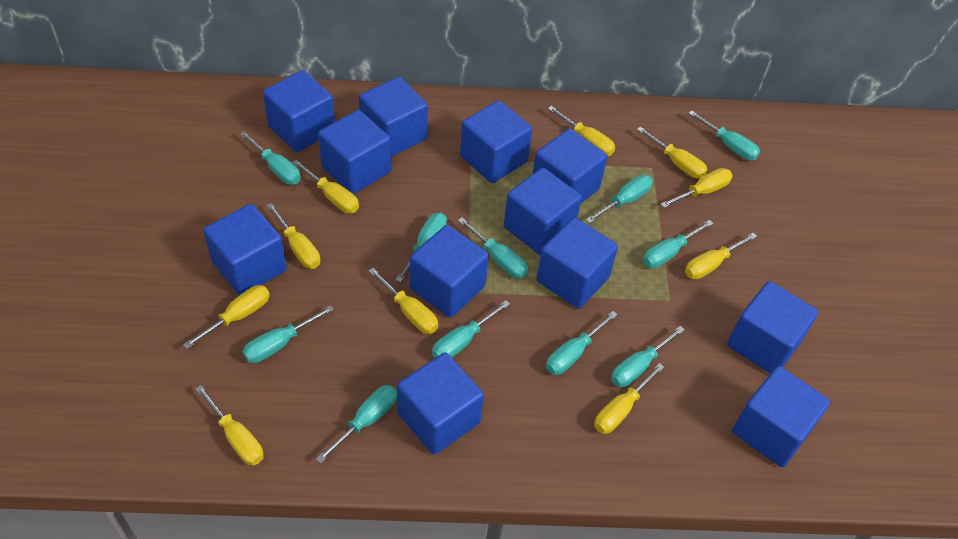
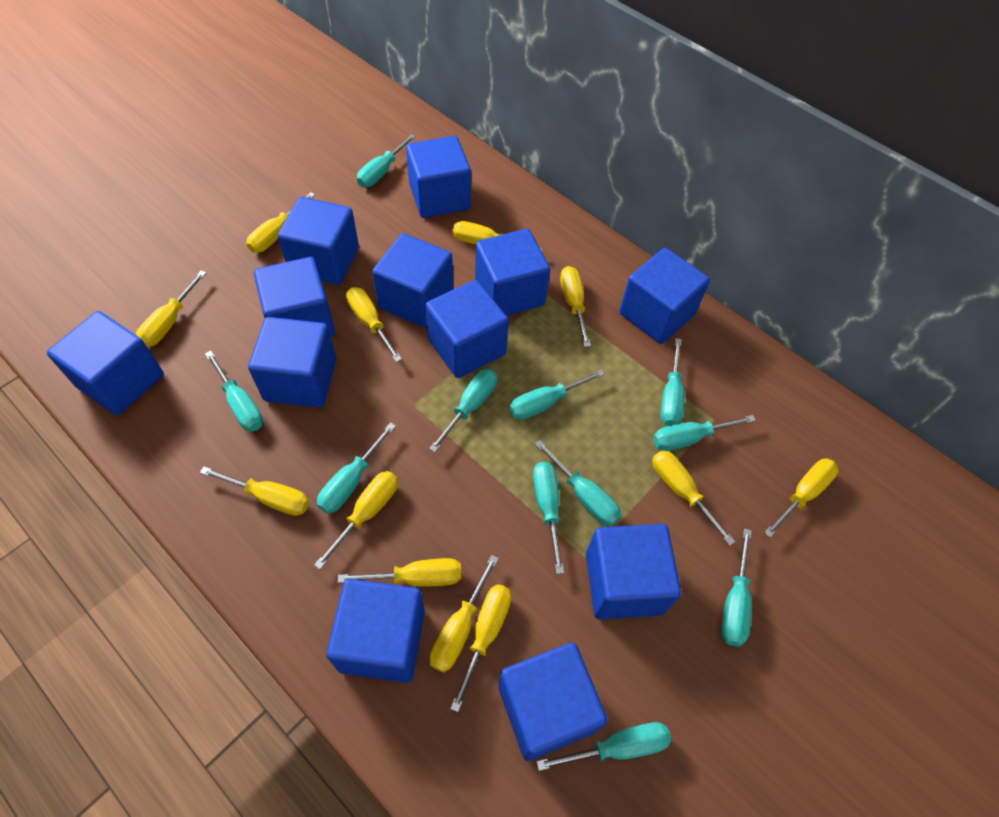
yellow screwdriver: [183,285,270,349] [195,385,264,466] [266,203,321,269] [292,160,359,213] [369,268,438,334] [548,106,615,156] [594,363,664,434] [637,127,707,179] [660,168,733,208] [685,233,757,279] = 10 -> [136,270,206,347] [200,467,309,516] [246,192,315,253] [314,471,398,569] [338,558,461,587] [346,287,402,362] [430,555,499,673] [450,584,511,712] [453,221,543,251] [560,266,591,347] [652,450,735,546] [764,459,838,538] = 12

